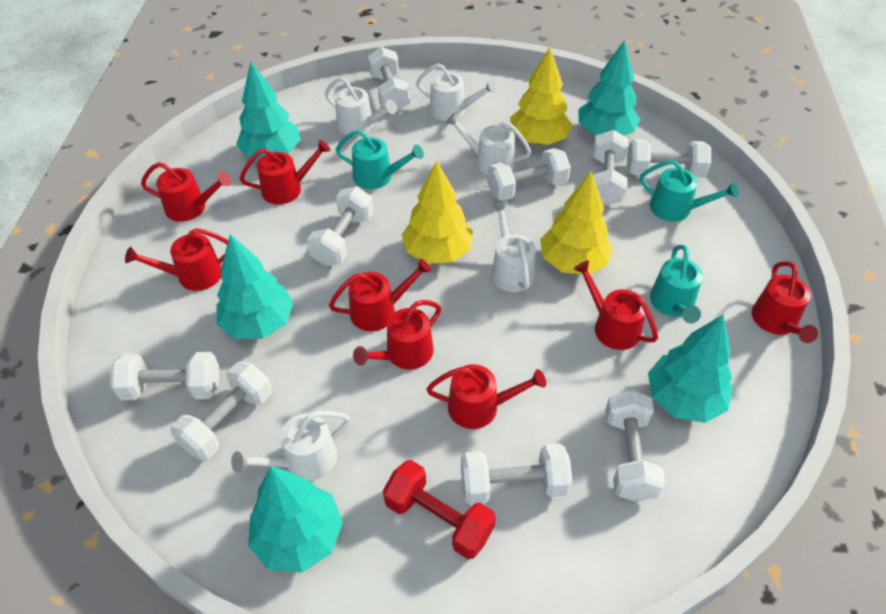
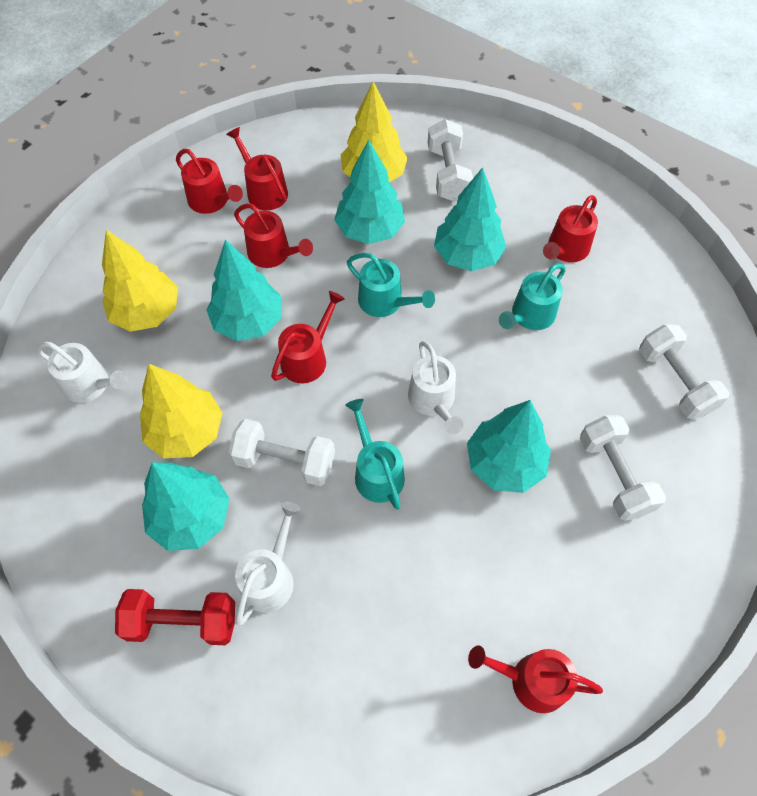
red watering can: [125,228,228,291] [141,162,231,222] [240,140,331,204] [329,258,432,331] [353,300,441,369] [426,364,546,429] [574,260,658,350] [752,261,818,343] = 8 -> [176,149,243,214] [226,127,288,210] [234,204,313,268] [271,291,345,383] [468,645,603,713] [543,195,598,262] = 6
white dumbbell: [110,352,219,400] [170,362,272,461] [307,186,374,266] [368,47,410,112] [461,443,573,505] [487,148,571,201] [593,130,628,206] [605,389,665,502] [627,139,711,178] = 9 -> [228,419,335,486] [428,119,473,201] [580,415,666,521] [639,324,730,419] = 4
white watering can: [231,411,350,480] [325,77,397,136] [416,63,497,121] [445,113,531,175] [491,202,536,292] = 5 -> [36,342,128,403] [235,502,301,625] [408,341,463,434] = 3

